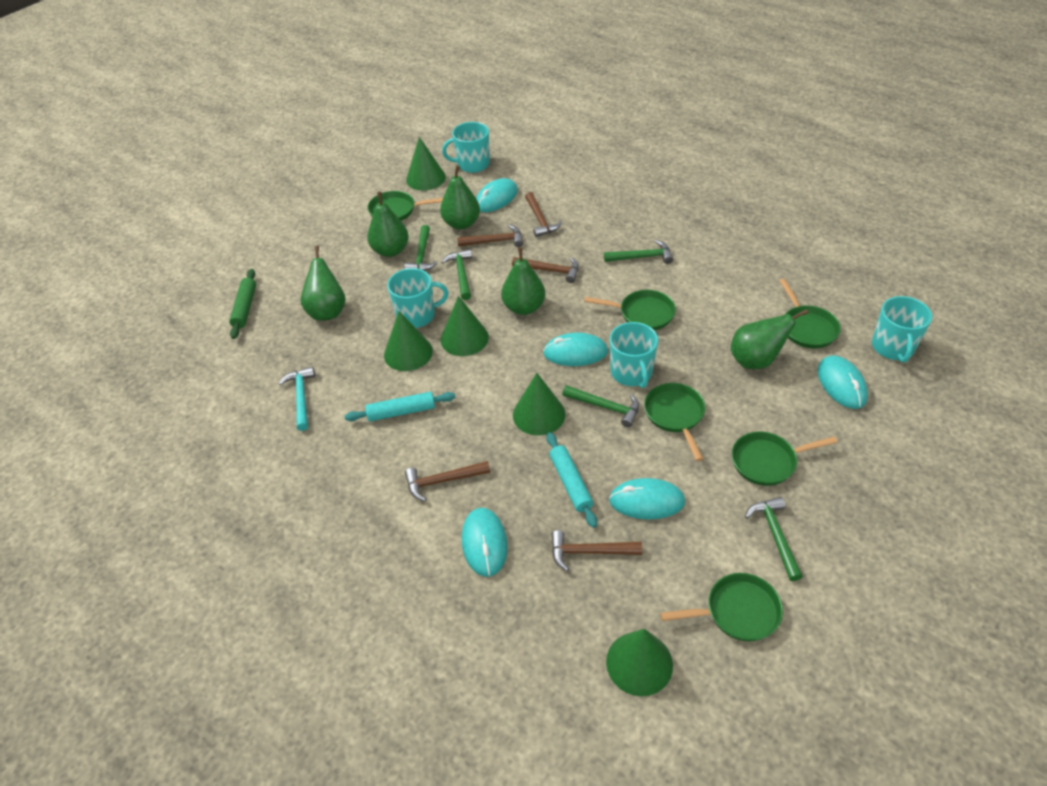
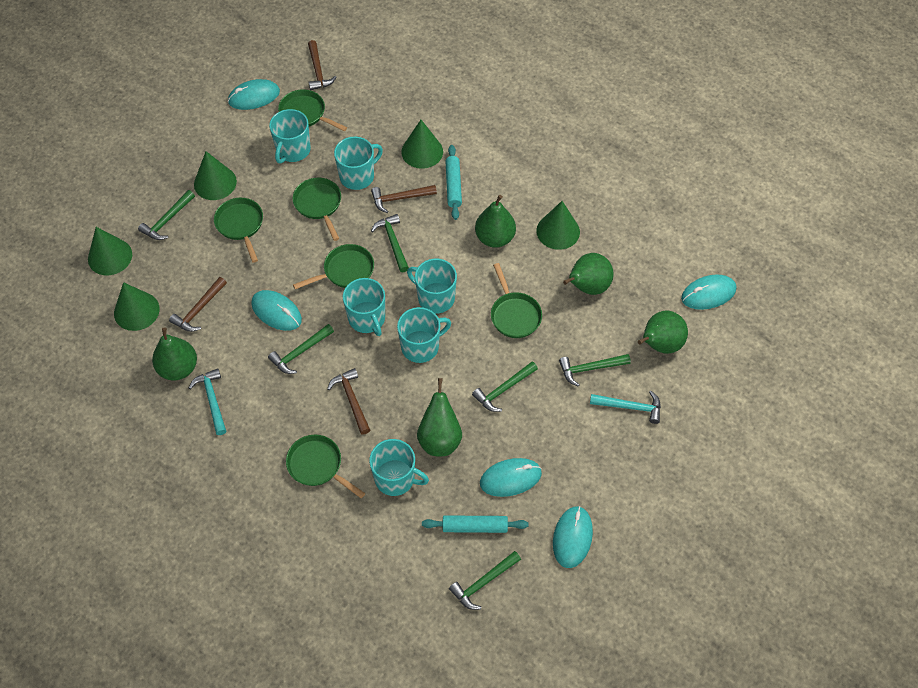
brown hammer: [405,461,490,502] [457,225,523,247] [512,257,579,283] [525,192,562,237] [551,530,642,571] = 5 -> [169,277,227,332] [308,40,337,90] [327,368,370,435] [371,185,437,213] = 4
green hammer: [404,225,437,271] [441,249,472,300] [562,385,639,427] [604,240,673,264] [745,497,803,581] = 5 -> [138,190,195,240] [268,324,334,374] [371,214,409,272] [449,551,521,610] [472,362,538,412] [559,354,631,387] = 6
green rolling pin: [229,269,256,339] = 1 -> none = 0
turquoise hammer: [279,367,315,431] = 1 -> [189,368,226,435] [590,391,661,424] = 2
turquoise mug: [387,268,448,328] [442,122,490,173] [610,322,658,388] [872,296,932,363] = 4 -> [269,109,311,164] [334,136,383,190] [343,278,385,336] [369,439,429,496] [397,307,451,363] [407,259,457,314] = 6

